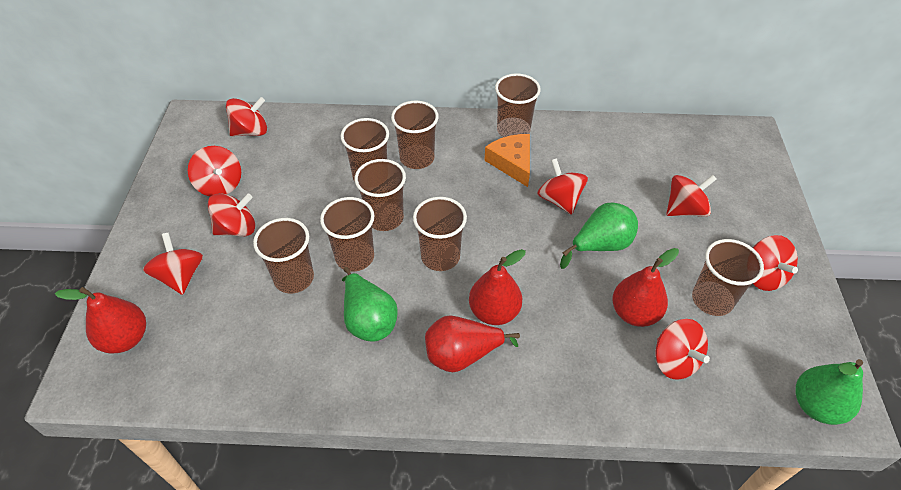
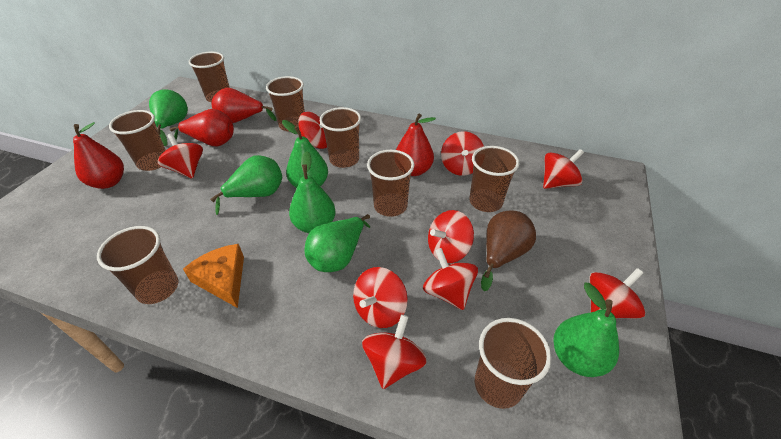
brown pear: none = 0 -> [481,210,536,291] = 1
green pear: [342,267,398,341] [560,202,638,269] [795,359,863,425] = 3 -> [149,89,188,147] [210,155,282,215] [282,120,328,188] [289,151,336,233] [304,214,370,272] [553,283,619,377] = 6
red spinning top: [143,232,203,295] [188,146,241,197] [208,193,255,237] [226,97,267,136] [537,158,588,215] [655,319,710,380] [666,175,717,217] [753,235,798,291] = 8 -> [158,133,203,179] [298,112,327,149] [353,267,408,328] [362,315,427,389] [423,248,478,310] [428,210,474,263] [441,131,484,176] [543,149,584,189] [589,268,645,318] = 9

